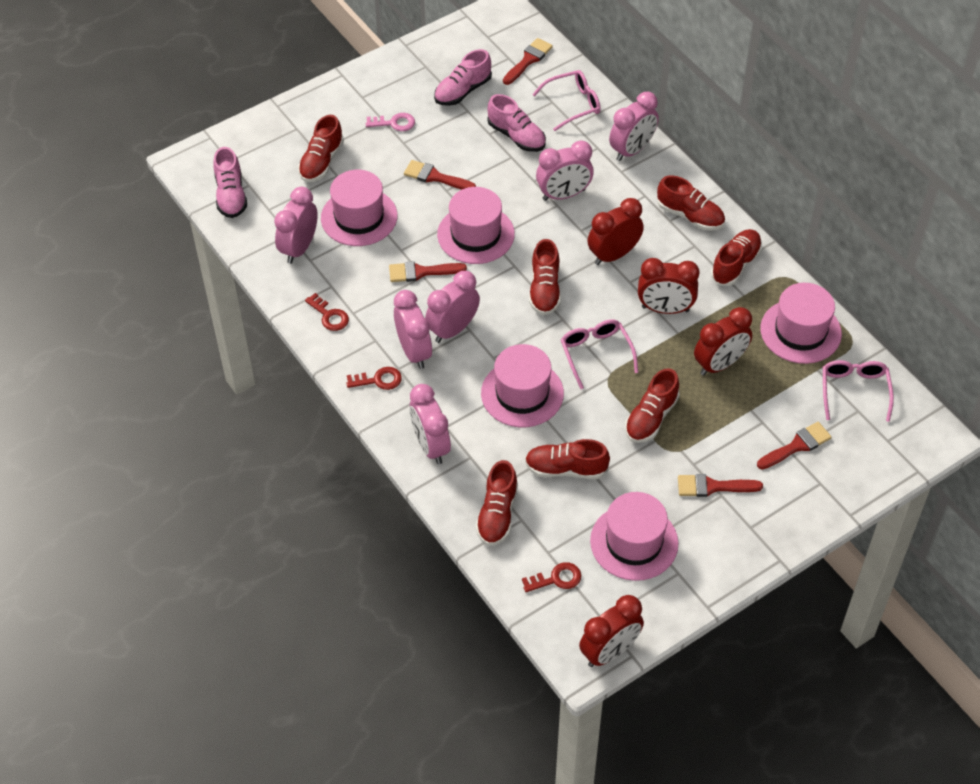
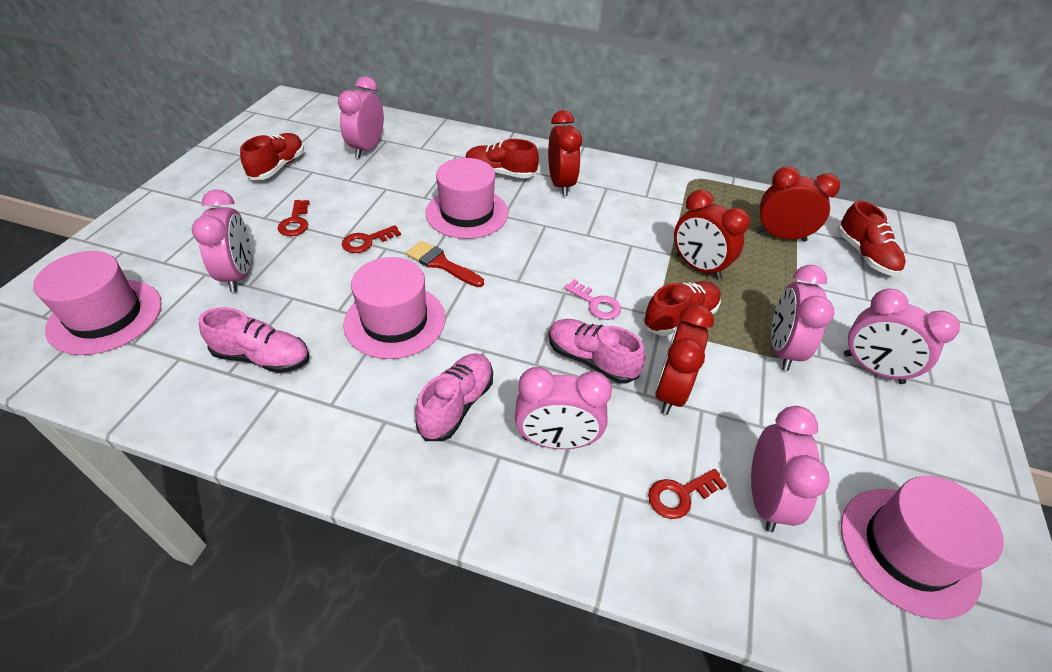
pink glasses: [532,70,601,131] [561,320,638,389] [823,360,894,422] = 3 -> none = 0
pink hat: [321,170,398,246] [437,187,515,264] [481,344,564,427] [590,492,678,581] [760,283,842,364] = 5 -> [33,251,162,355] [343,257,446,359] [425,158,508,239] [841,476,1004,620] = 4
red brush: [389,261,467,282] [404,160,476,189] [503,38,553,85] [678,474,763,497] [757,422,832,470] = 5 -> [406,241,484,287] = 1
red shoe: [298,115,344,182] [476,460,518,546] [525,439,610,479] [529,239,561,315] [625,368,680,443] [657,175,725,230] [711,229,762,286] = 7 -> [240,133,304,180] [465,139,539,178] [643,282,721,336] [837,201,906,276] = 4

